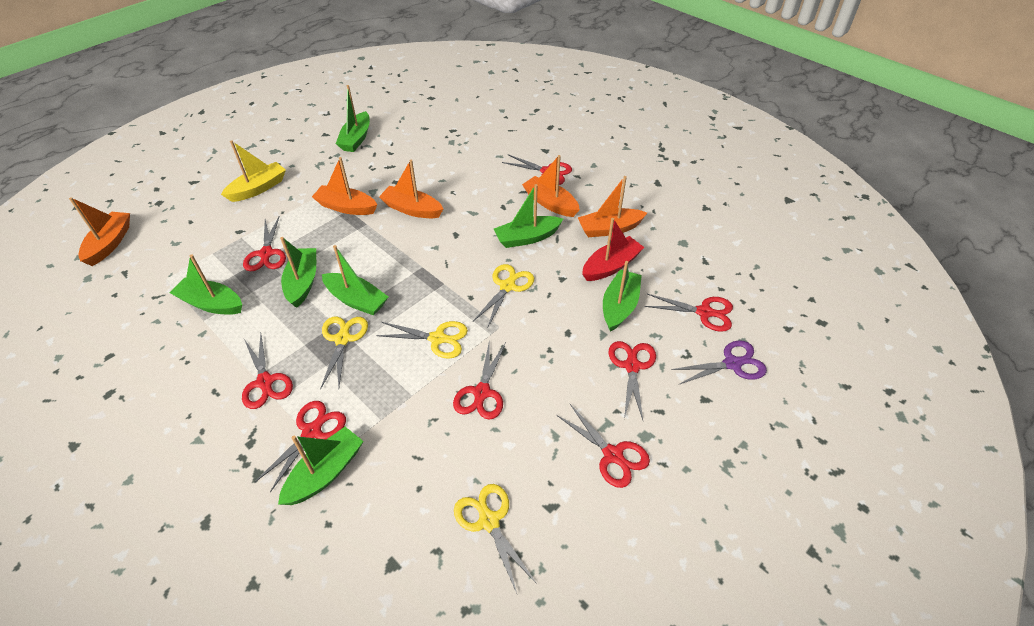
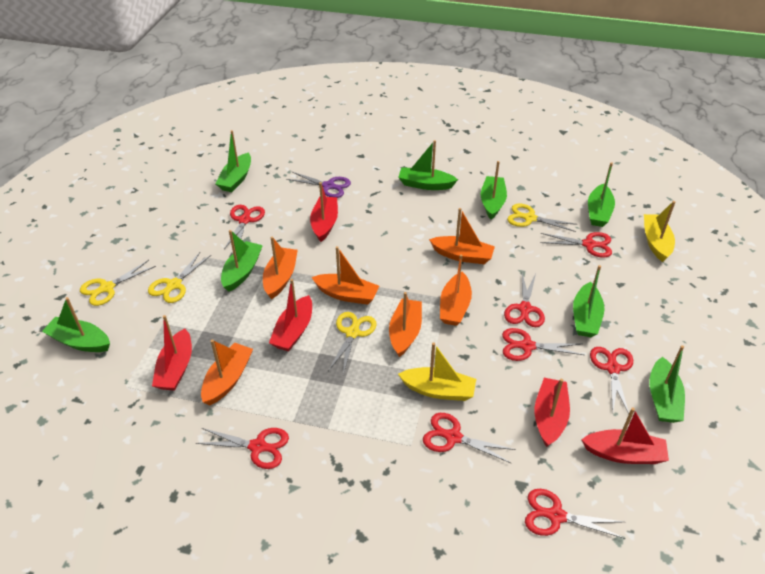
green boat: [170,255,242,315] [278,427,364,505] [280,237,316,308] [322,245,388,316] [336,85,370,152] [494,184,563,248] [603,261,642,332] = 7 -> [42,297,110,352] [215,130,251,192] [221,230,263,292] [398,140,458,190] [481,161,507,219] [573,265,604,337] [588,162,615,227] [649,345,685,423] = 8
orange boat: [69,197,130,266] [312,157,377,215] [379,160,443,218] [522,155,580,217] [578,176,647,237] = 5 -> [201,339,253,405] [263,237,298,299] [312,246,379,305] [389,292,422,357] [429,208,495,264] [440,254,472,326] = 6
red boat: [582,218,645,281] = 1 -> [152,315,192,391] [269,279,312,351] [310,182,338,242] [534,378,570,447] [581,408,669,464] = 5
yellow boat: [221,140,286,202] = 1 -> [398,343,476,401] [644,201,675,262] = 2

